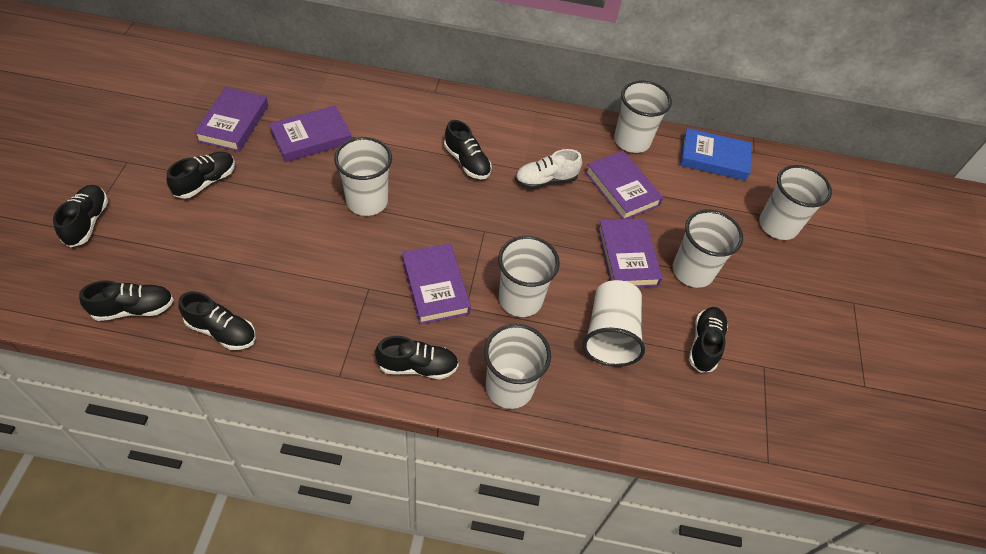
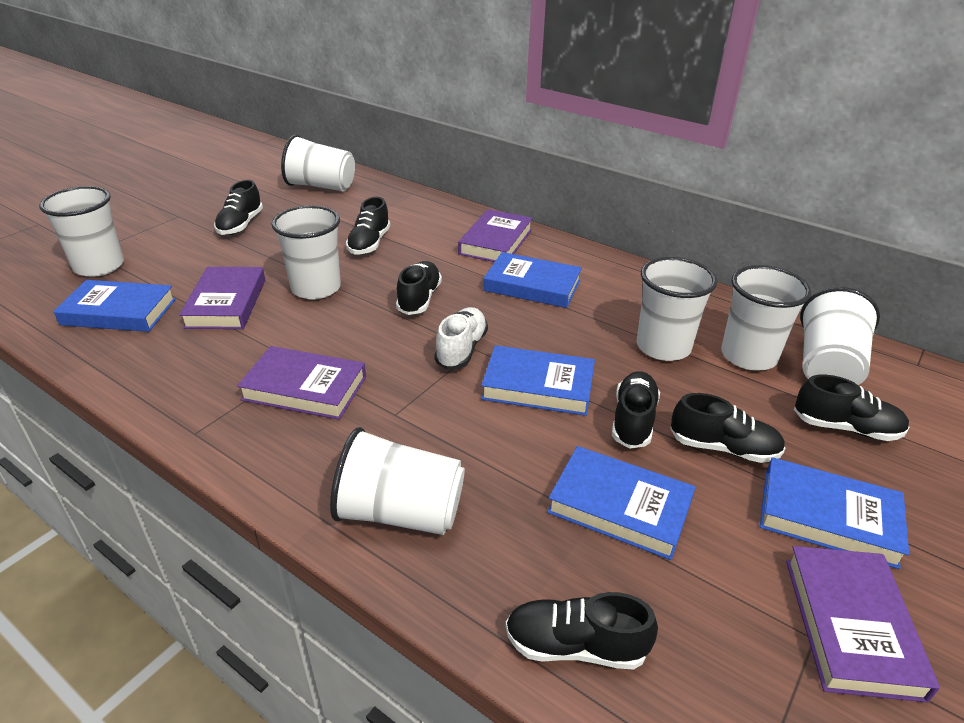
blue book: [680,128,752,181] = 1 -> [53,280,176,332] [481,345,595,416] [484,252,582,308] [547,446,696,560] [760,457,909,569] = 5
purple book: [194,87,268,152] [269,105,352,162] [402,243,471,324] [585,151,663,219] [597,219,663,287] = 5 -> [179,267,265,329] [237,346,366,420] [458,209,533,262] [786,546,940,702] = 4

